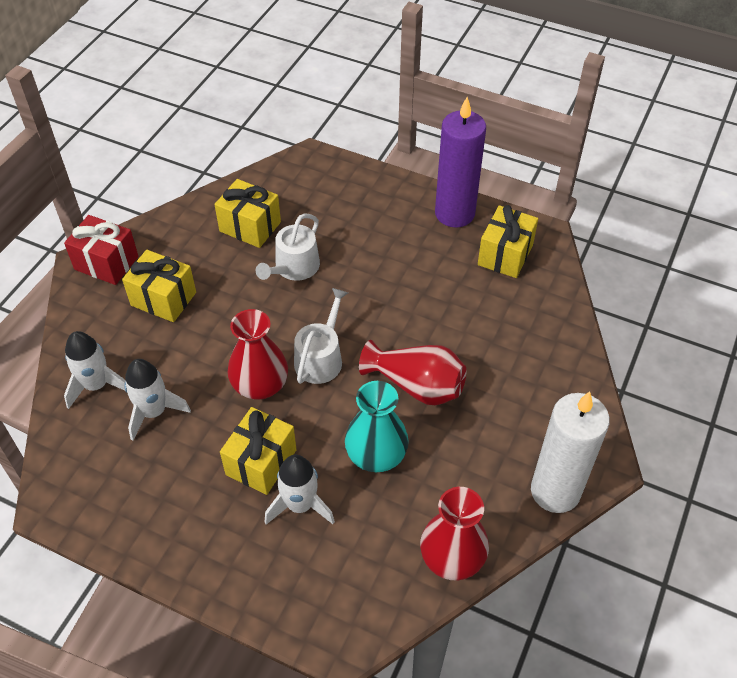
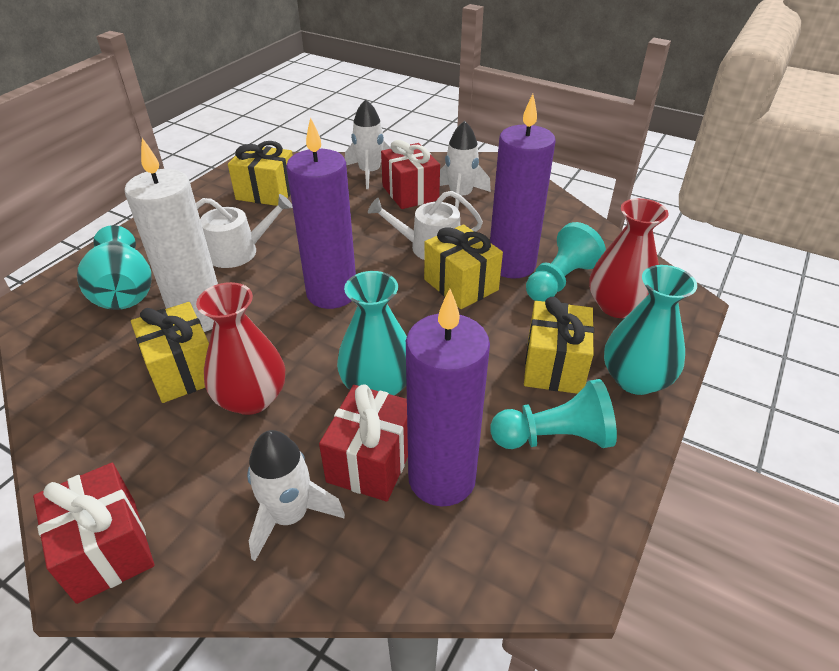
purple candle: [435,97,486,227] = 1 -> [286,117,356,309] [406,289,490,507] [490,94,556,279] = 3
red gift: [64,215,139,285] = 1 -> [33,463,154,604] [319,384,408,502] [381,140,440,209] = 3
red vase: [227,309,288,400] [359,340,466,405] [420,487,489,580] = 3 -> [196,282,285,415] [589,198,669,318] = 2
turquoise pawn: none = 0 -> [490,379,617,449] [526,222,606,302] = 2
turquoise vase: [345,381,409,472] = 1 -> [77,225,152,310] [337,271,407,395] [604,265,697,395] = 3

